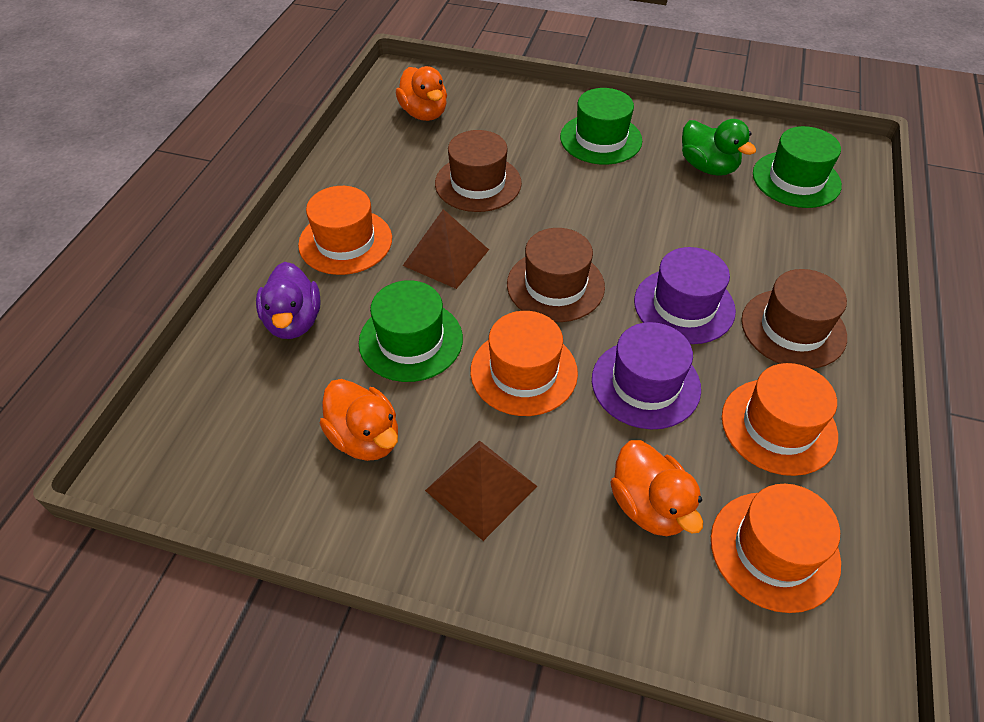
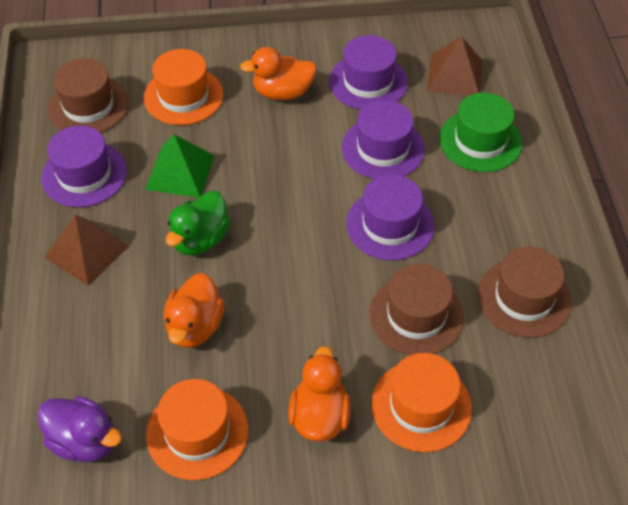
green hat: [359,280,463,382] [560,88,642,165] [753,126,842,208] = 3 -> [439,93,522,172] = 1
green pyramid: none = 0 -> [145,134,214,198] = 1
orange hat: [298,186,392,275] [470,311,578,416] [711,484,841,613] [722,363,838,476] = 4 -> [144,49,224,125] [146,379,248,480] [371,353,472,452] = 3
purple hat: [592,322,701,429] [634,247,736,344] = 2 -> [41,125,127,208] [329,35,408,110] [342,100,425,179] [346,175,435,260] = 4

